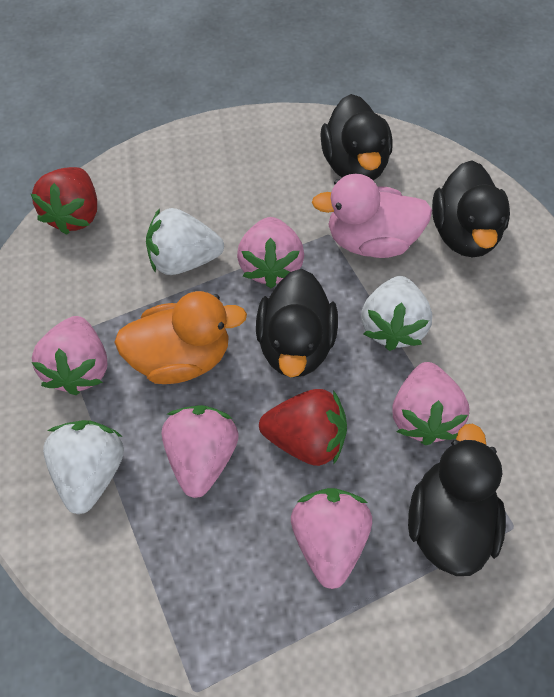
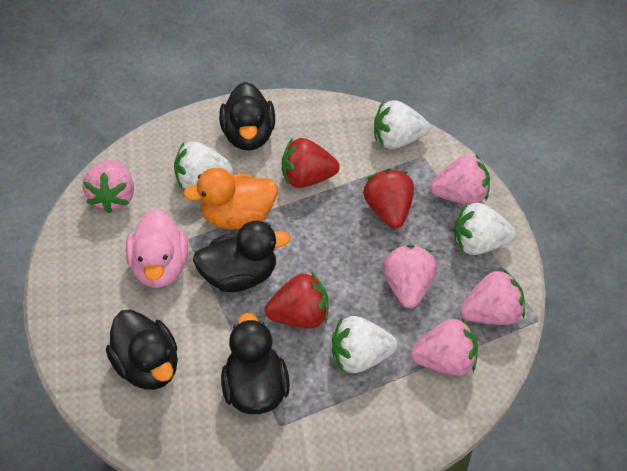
red strawberry: [31,167,97,235] [259,389,347,466] = 2 -> [265,272,329,328] [282,138,340,188] [363,169,414,228] = 3
white strawberry: [43,420,124,514] [146,208,224,275] [361,276,432,351] = 3 -> [174,141,233,189] [332,316,397,373] [374,100,430,149] [455,203,515,255] = 4

